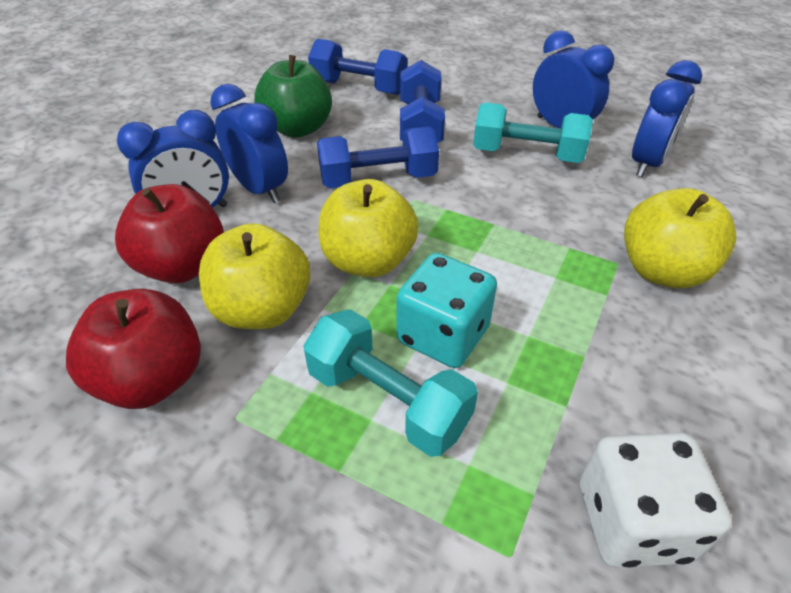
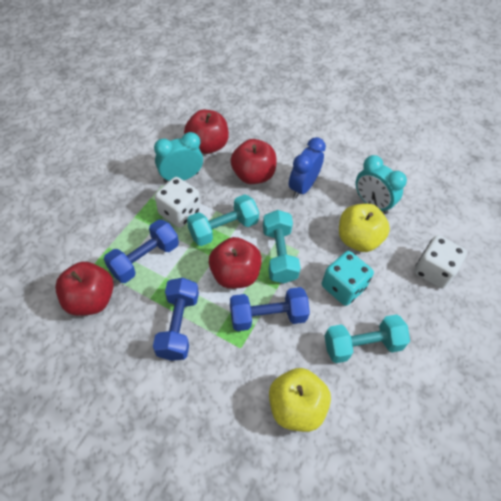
blue clock: [117,110,229,208] [210,84,288,203] [533,30,614,128] [632,60,702,177] = 4 -> [289,137,326,198] = 1
green apple: [254,55,332,138] = 1 -> none = 0
red apple: [66,289,201,409] [115,184,224,284] = 2 -> [55,262,114,316] [184,110,229,154] [209,237,262,289] [231,139,276,184] = 4
turquoise clock: none = 0 -> [154,132,203,183] [356,155,407,214] = 2
turquoise dumbbell: [303,309,478,457] [473,102,593,163] = 2 -> [187,194,259,246] [263,210,301,283] [325,314,410,363] = 3
white dice: [580,432,732,568] = 1 -> [155,177,200,228] [414,235,467,288] = 2
yellow apple: [199,223,310,329] [319,179,418,277] [624,188,736,288] = 3 -> [269,368,331,432] [339,204,390,252] = 2

